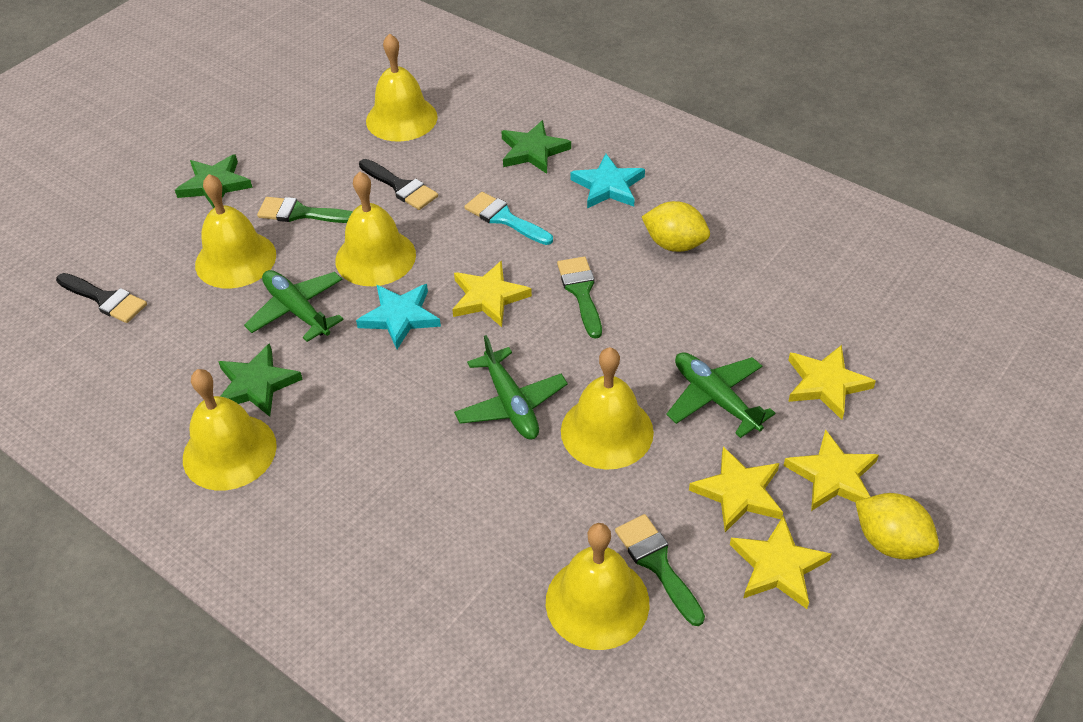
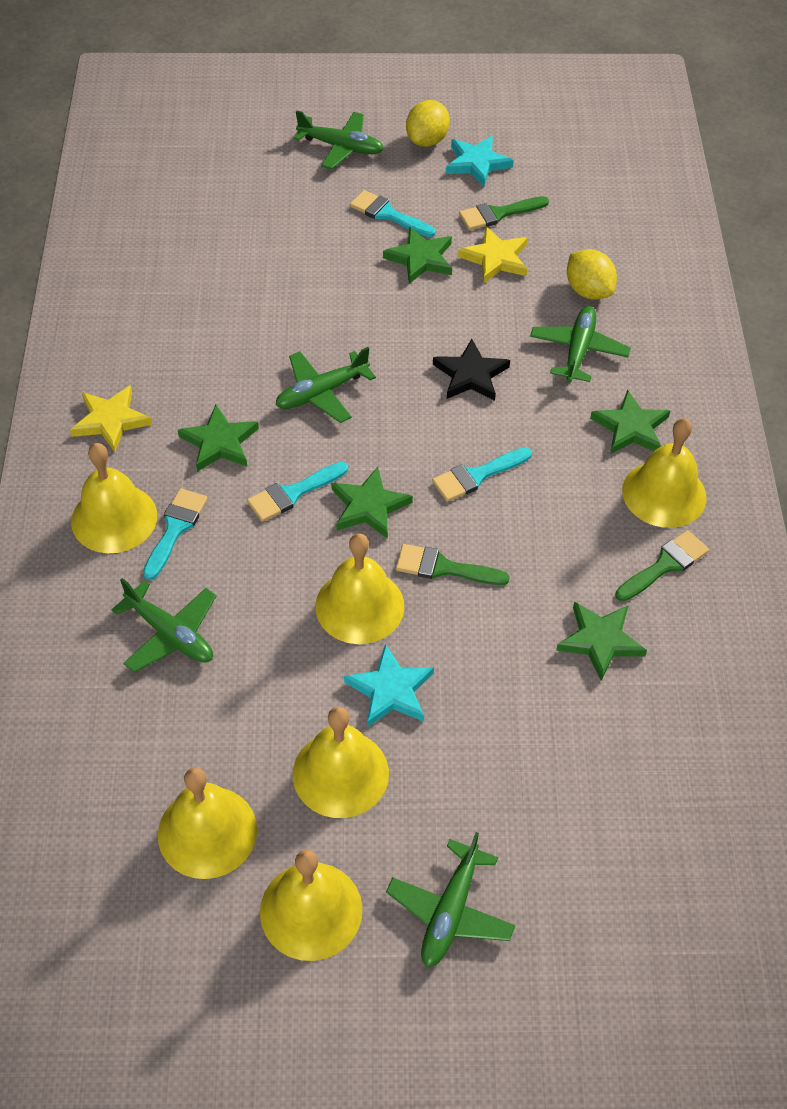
black brush: [56,273,147,323] [359,159,438,210] = 2 -> none = 0
black star: none = 0 -> [433,339,510,401] = 1
green plane: [244,270,344,342] [454,335,568,439] [666,352,775,438] = 3 -> [111,578,216,672] [276,347,376,423] [293,110,384,169] [386,832,515,967] [530,306,631,383] = 5
green star: [175,154,252,208] [218,343,303,417] [501,120,571,174] = 3 -> [178,405,259,472] [331,467,413,539] [383,227,452,284] [556,602,647,681] [590,390,670,454] = 5
turquoise brush: [464,192,553,245] = 1 -> [143,488,208,580] [247,462,348,522] [350,190,435,237] [432,447,532,502] = 4
yellow star: [452,261,532,327] [689,446,783,532] [730,515,832,609] [783,429,879,511] [788,345,876,420] = 5 -> [70,385,152,452] [458,227,528,284] = 2

